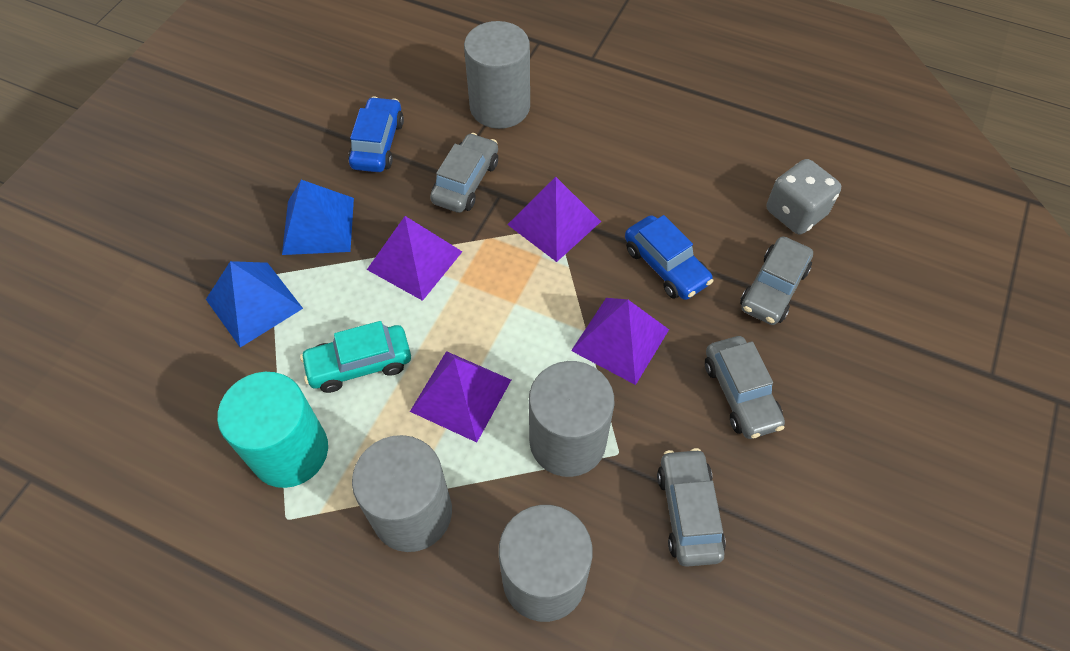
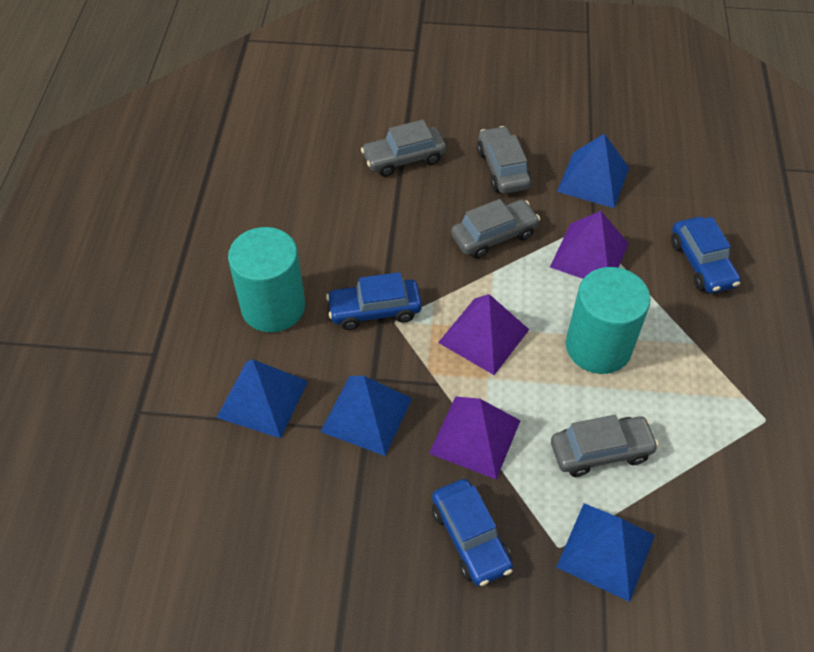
blue car: [348,97,404,172] [625,215,713,300] = 2 -> [326,272,422,330] [432,479,513,586] [671,217,740,293] = 3
blue pyramid: [206,261,303,348] [282,180,354,255] = 2 -> [217,359,308,438] [320,376,412,456] [556,503,655,602] [557,134,629,208] = 4
grey cylinder: [352,435,452,552] [464,21,530,129] [498,505,593,622] [529,361,614,477] = 4 -> none = 0
grey dice: [767,159,841,234] = 1 -> none = 0
purple pyramid: [367,216,462,301] [410,351,511,442] [507,177,601,262] [571,298,669,385] = 4 -> [429,396,521,479] [438,294,529,375] [550,211,629,279] = 3
turquoise car: [300,321,411,393] = 1 -> none = 0
turquoise cylinder: [217,372,328,488] = 1 -> [228,227,305,332] [566,267,650,374] = 2

